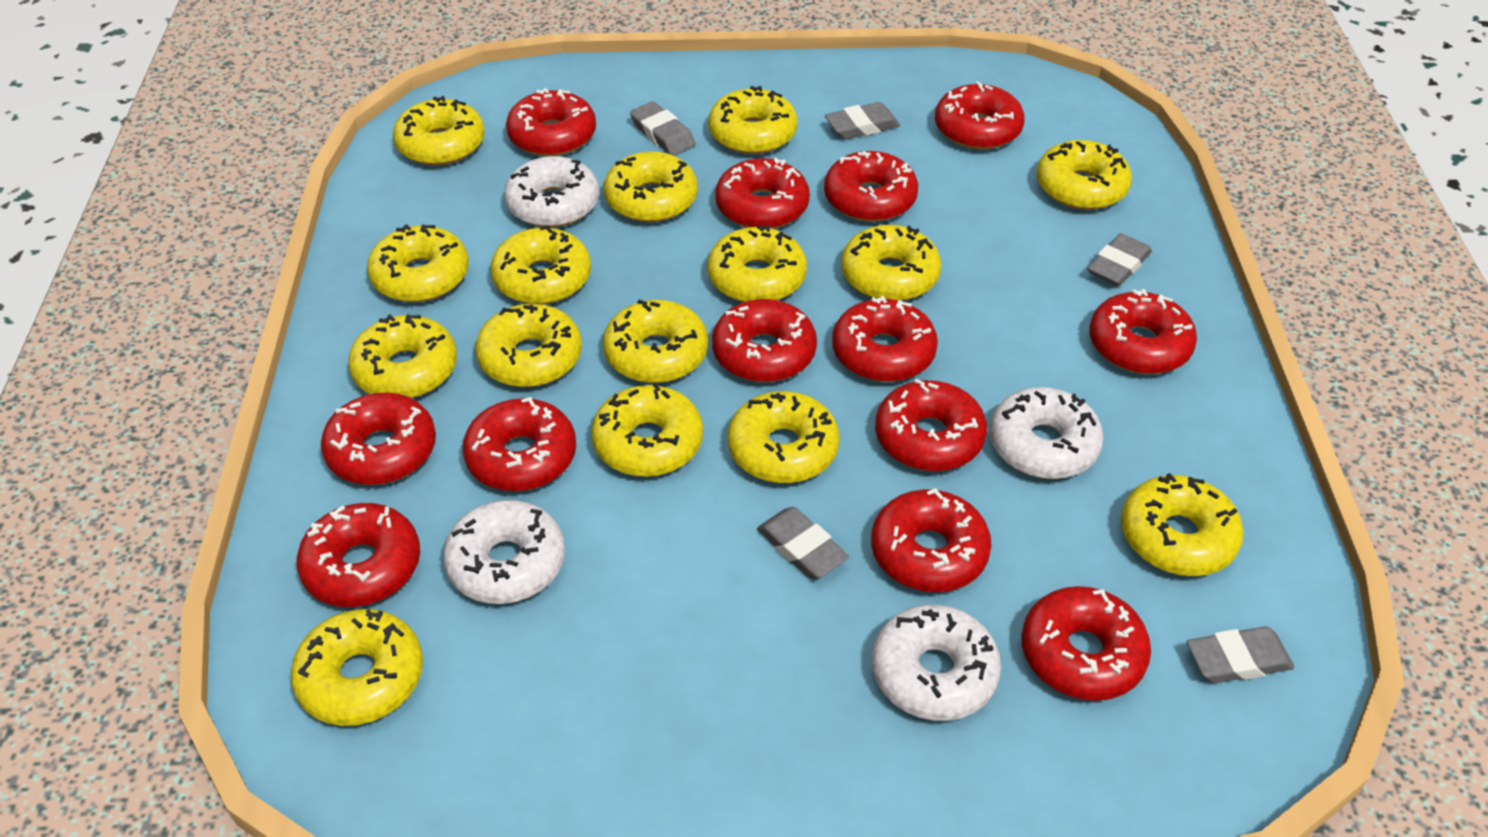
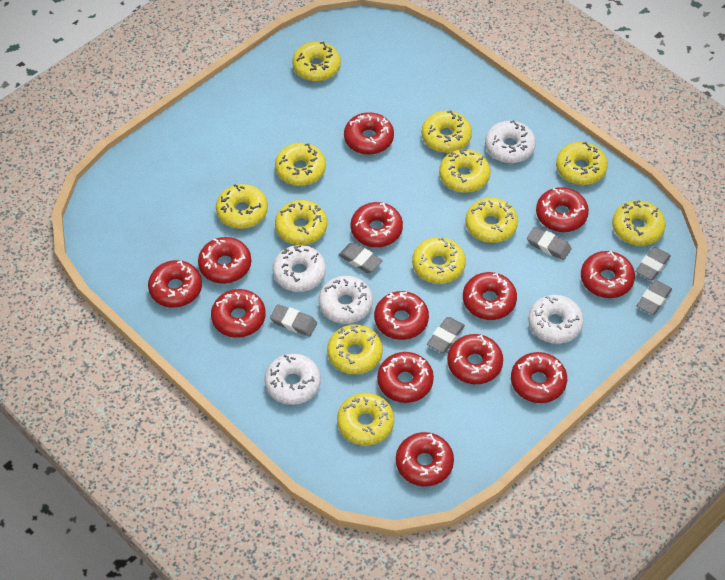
grey eraser: [630,101,696,156] [757,507,849,579] [825,102,900,139] [1087,233,1152,286] [1187,626,1294,683] = 5 -> [270,304,317,337] [339,242,383,273] [427,317,465,353] [527,227,572,260] [635,247,671,280] [637,280,672,315] = 6
white donut: [443,500,565,604] [504,156,599,227] [872,605,1001,721] [990,387,1103,479] = 4 -> [265,354,321,405] [273,245,326,292] [319,276,373,324] [485,120,536,163] [528,295,584,344] = 5
yellow donut: [291,609,423,726] [348,314,457,398] [367,224,469,302] [393,96,485,166] [475,304,582,387] [490,225,591,304] [591,383,703,477] [603,299,708,383] [604,151,698,222] [707,224,807,302] [708,86,797,154] [728,391,840,483] [841,225,941,301] [1037,140,1132,210] [1121,473,1244,576] = 15 -> [216,184,268,229] [275,143,326,186] [275,200,327,245] [292,42,341,81] [327,324,383,375] [337,393,394,445] [412,237,466,284] [422,110,472,153] [439,149,490,193] [465,198,518,243] [556,142,608,185] [612,200,666,246] = 12

